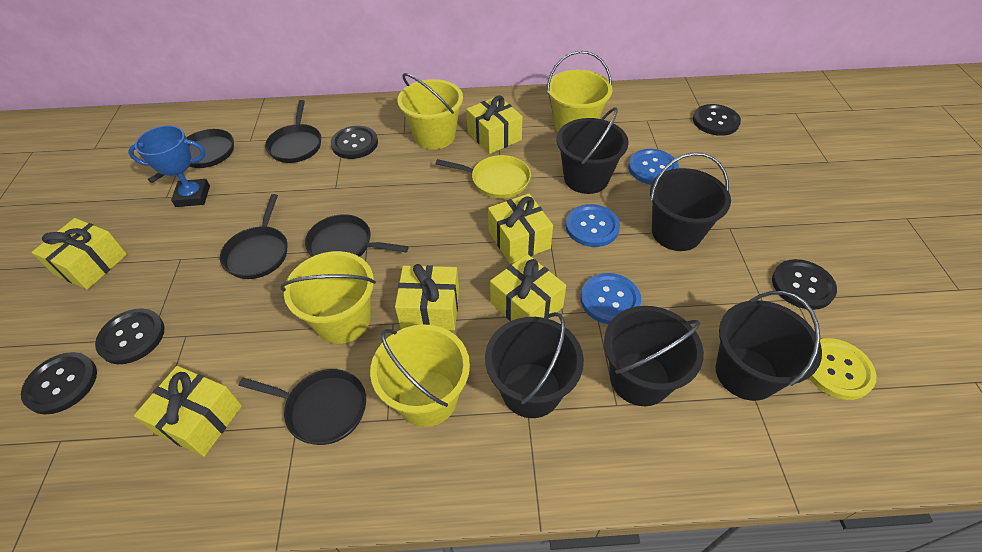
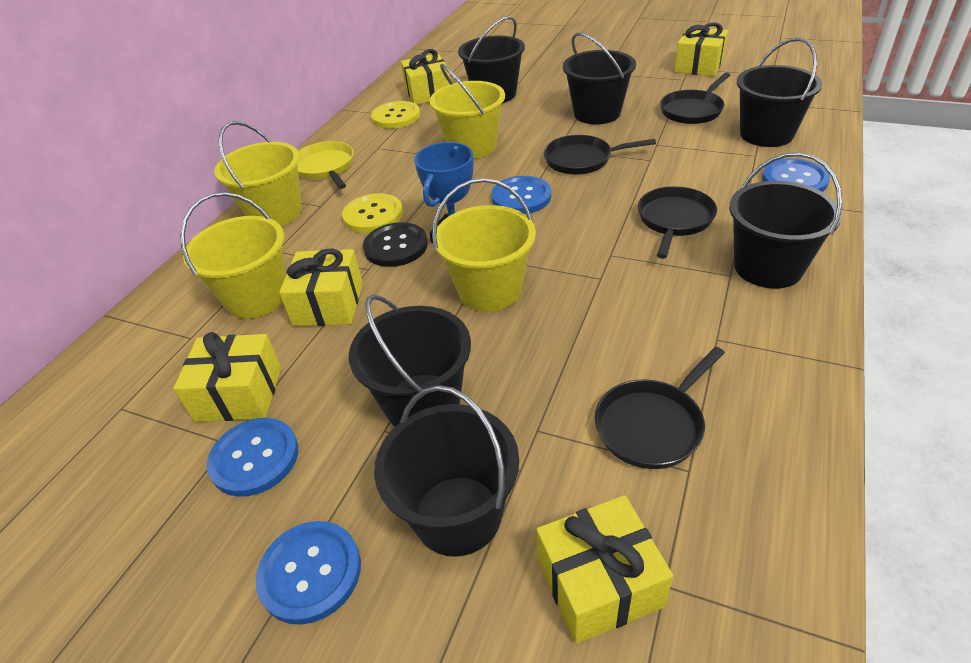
black bucket: [485,312,584,418] [557,108,629,194] [604,306,704,406] [650,152,731,251] [716,291,822,401] = 5 -> [349,295,471,427] [374,385,519,557] [458,16,525,103] [563,32,636,124] [729,152,842,288] [737,38,822,147] = 6
black button: [21,352,97,414] [95,308,165,364] [331,126,378,159] [693,104,741,136] [772,259,837,310] = 5 -> [363,222,428,267] = 1
black pan: [148,129,234,183] [220,194,287,279] [239,369,366,445] [265,100,321,163] [305,214,409,257] = 5 -> [544,135,656,174] [595,347,725,469] [638,186,717,259] [660,72,730,124] = 4
blue button: [566,204,620,247] [581,273,641,324] [628,149,679,185] = 3 -> [207,418,298,497] [255,521,361,625] [491,176,551,214] [762,158,830,192] = 4
yellow button: [809,338,877,400] = 1 -> [342,193,403,233] [371,101,420,129] = 2
yellow gift: [31,218,127,290] [134,366,242,457] [395,264,459,331] [466,96,523,154] [488,194,553,264] [490,254,566,321] = 6 -> [173,332,281,422] [279,249,363,326] [401,49,450,105] [536,495,673,644] [674,22,728,76] = 5

